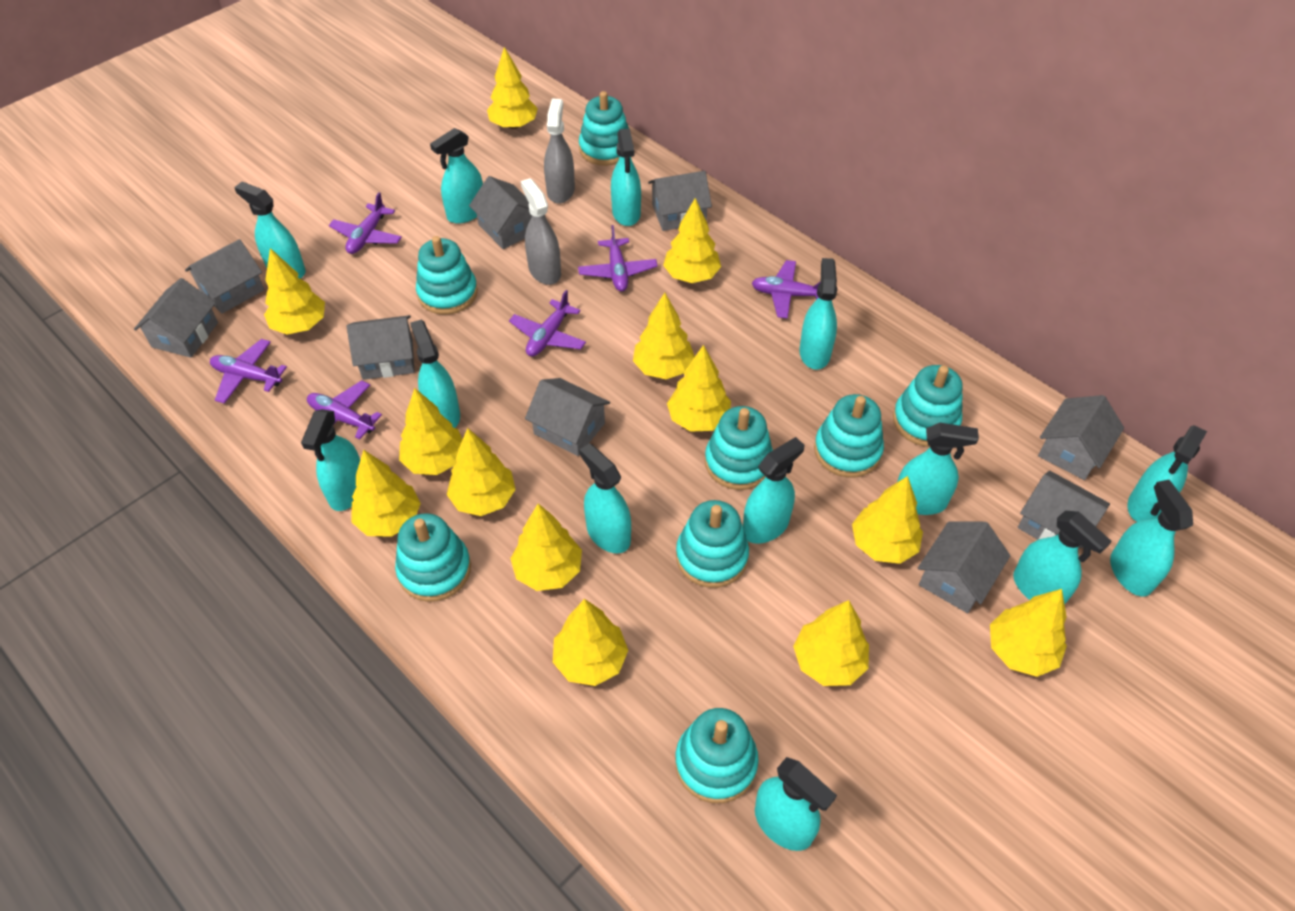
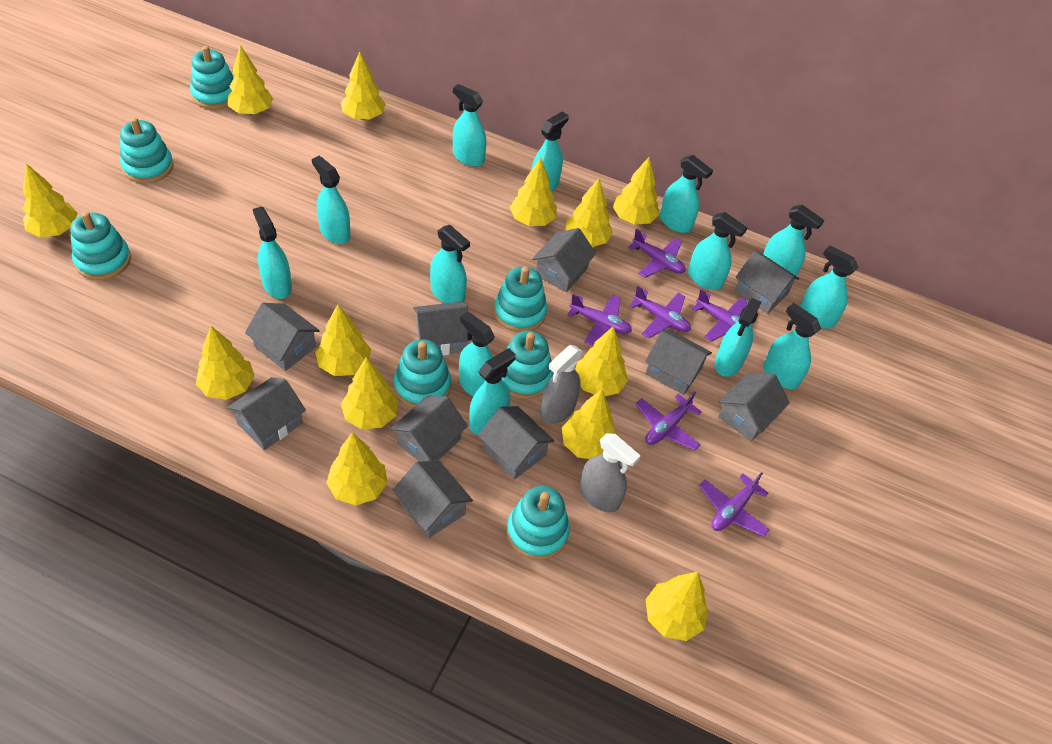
grey house: [134,278,218,358] [185,239,264,314] [347,315,414,380] [469,176,532,249] [525,378,610,456] [648,171,712,231] [918,521,1010,613] [1018,471,1110,548] [1038,395,1124,480] = 9 -> [227,377,306,450] [245,303,320,371] [391,396,468,462] [393,461,473,538] [413,302,471,356] [478,406,554,480] [532,228,596,292] [645,329,712,395] [718,373,790,442] [735,251,799,314] = 10
turquoise stacking toy: [395,513,471,602] [416,236,478,315] [579,91,629,166] [675,708,759,803] [676,500,749,588] [705,406,773,490] [814,394,884,478] [893,365,963,447] = 8 -> [70,211,131,280] [120,117,174,183] [190,46,233,109] [394,339,451,408] [494,266,547,332] [501,331,554,399] [507,486,570,560] = 7

